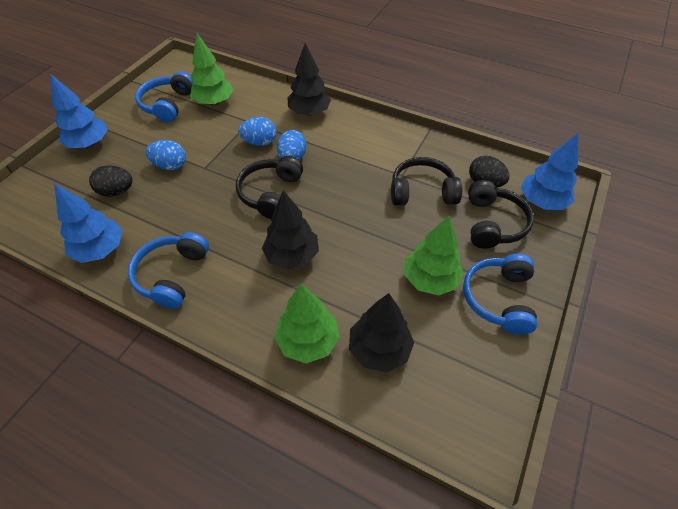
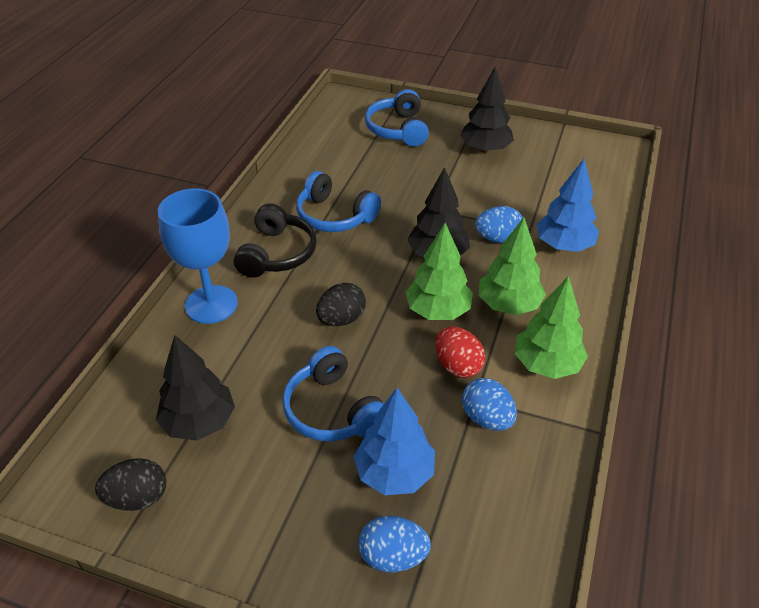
black headphones: [236,156,303,219] [391,157,462,206] [468,180,534,249] = 3 -> [234,203,317,277] = 1
blue goblet: none = 0 -> [158,189,238,324] = 1
blue tree: [50,74,108,148] [54,183,123,263] [521,133,578,210] = 3 -> [354,388,435,495] [536,159,599,252] = 2
red egg: none = 0 -> [436,327,485,378] = 1

